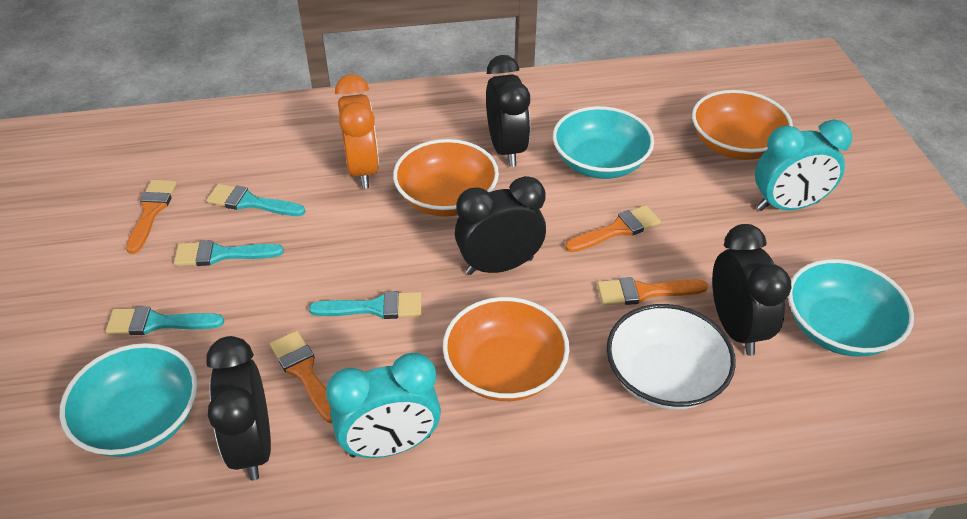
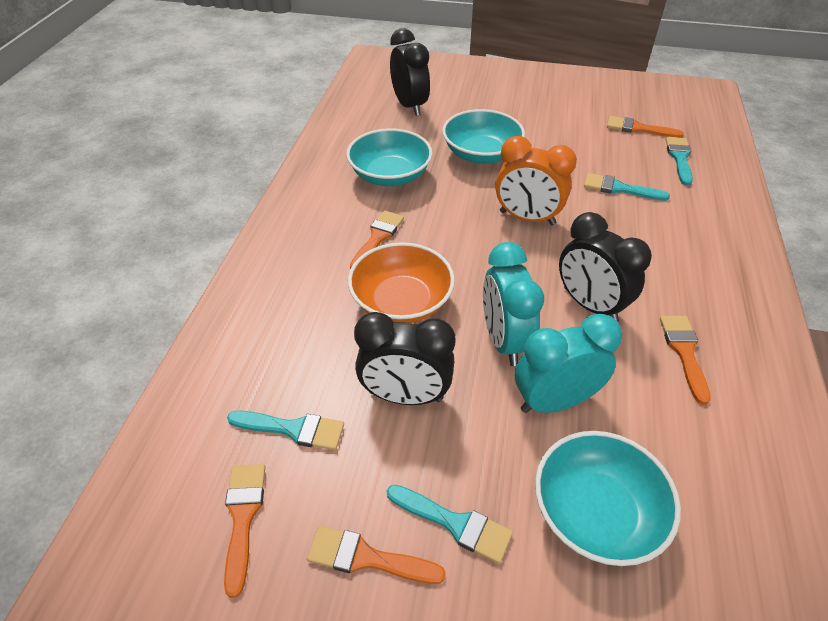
black clock: [206,336,271,480] [455,176,546,275] [486,55,530,167] [712,224,791,356] = 4 -> [354,312,455,405] [390,28,430,116] [559,212,652,322] = 3
orange bowl: [393,139,499,217] [443,297,569,401] [692,90,793,160] = 3 -> [348,242,455,323] = 1
orange brush: [126,180,177,254] [270,331,332,423] [565,205,661,252] [597,277,708,305] = 4 -> [224,464,265,598] [307,526,446,584] [350,211,404,269] [607,116,684,138] [660,316,711,405] = 5
white bowl: [607,304,736,410] = 1 -> none = 0

